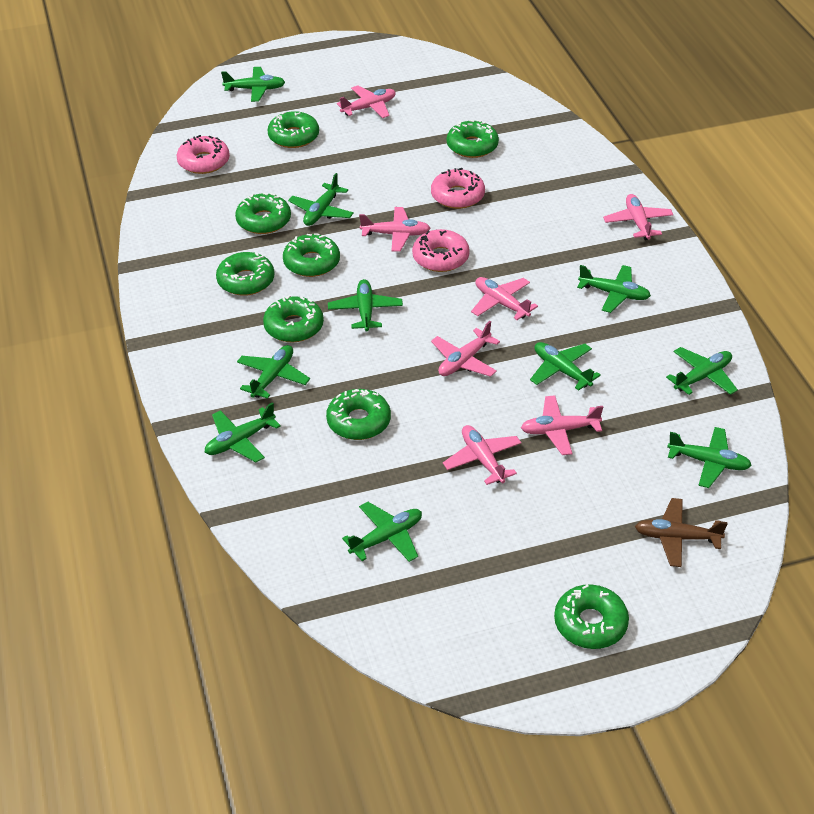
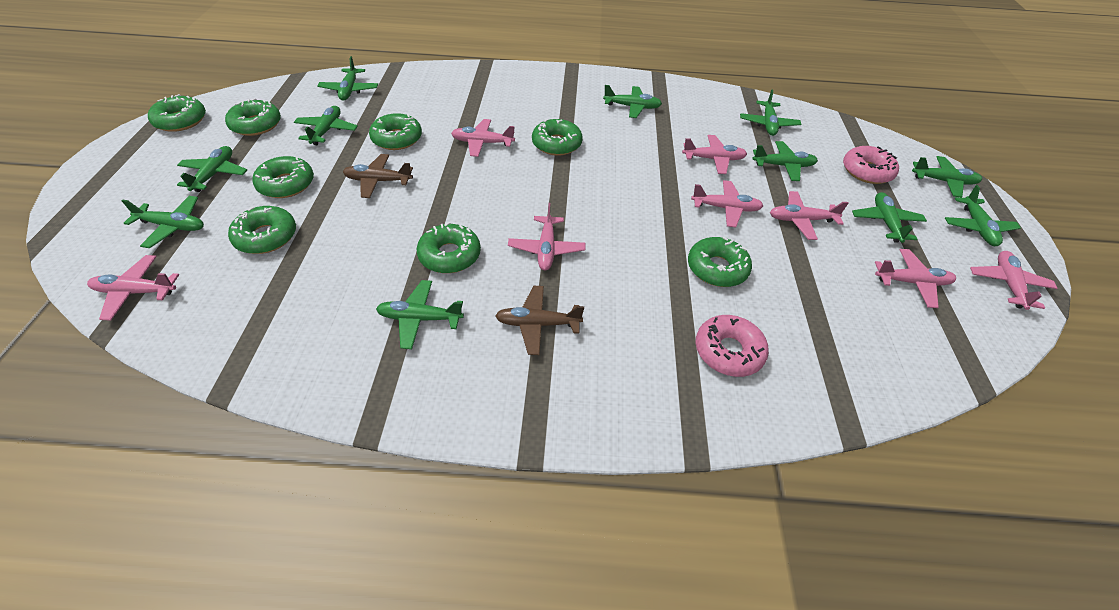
brown plane: [635,498,728,567] = 1 -> [343,154,413,198] [495,286,584,355] = 2
green plane: [205,402,281,462] [221,67,285,102] [237,345,310,399] [288,173,354,226] [328,279,403,331] [342,502,422,562] [530,342,601,391] [577,265,651,313] [666,347,738,395] [667,427,752,488] = 10 -> [122,196,204,248] [177,146,247,192] [294,106,358,145] [317,56,378,101] [376,280,464,349] [603,85,662,118] [740,90,801,136] [752,141,818,181] [852,192,927,243] [912,156,982,198] [945,185,1021,246] = 11
pink donut: [177,135,230,174] [412,229,470,272] [431,168,485,209] = 3 -> [696,315,769,377] [843,146,899,184] = 2
pink plane: [337,85,396,118] [359,207,431,252] [431,321,500,377] [443,425,521,485] [471,277,538,320] [521,395,603,455] [603,194,673,240] = 7 -> [87,255,179,321] [451,119,515,157] [508,203,586,270] [682,135,747,174] [691,180,763,227] [770,191,849,240] [875,249,956,308] [970,251,1058,310] = 8

